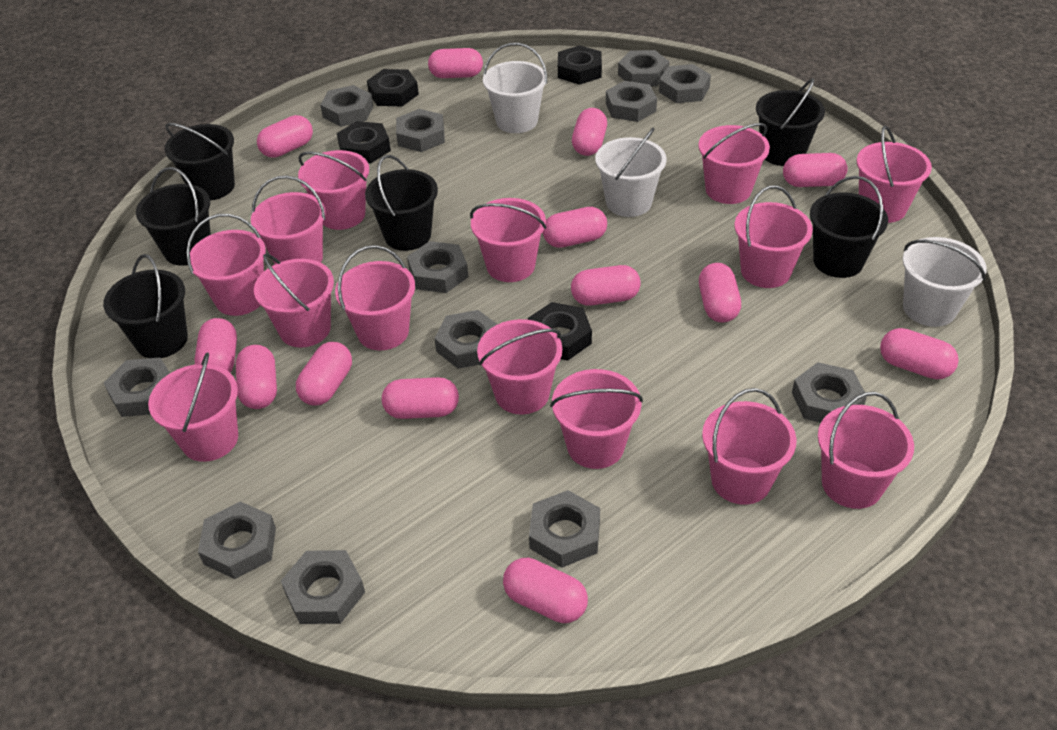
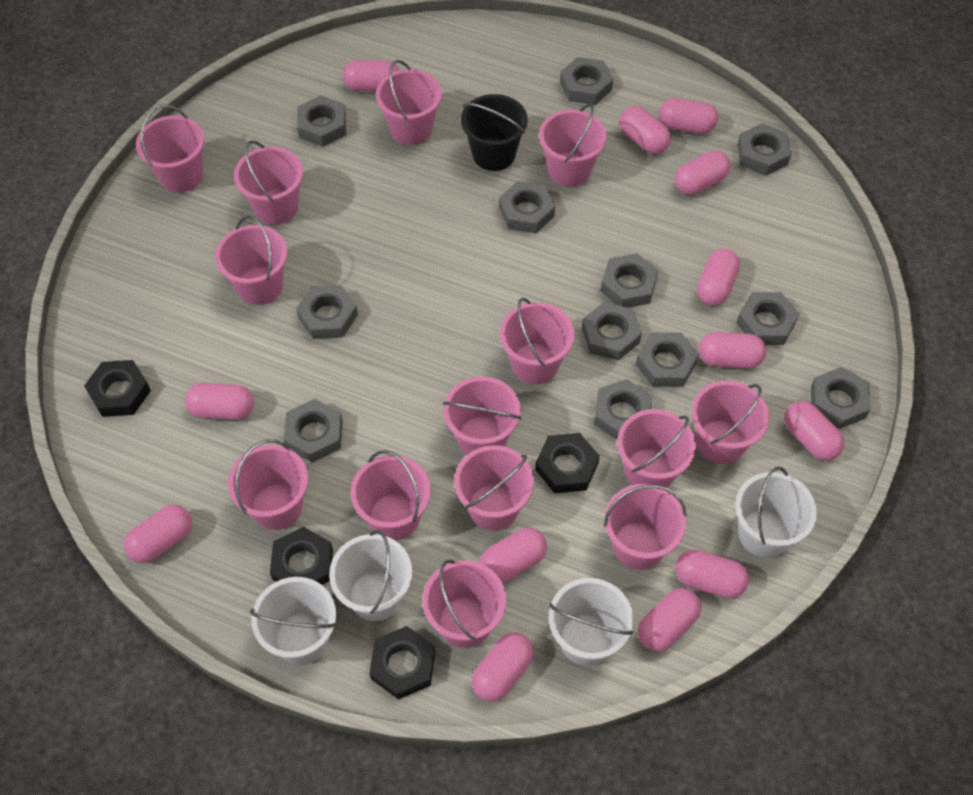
black bucket: [103,254,188,358] [136,167,211,266] [165,123,235,201] [365,155,438,251] [756,78,825,166] [810,176,888,278] = 6 -> [461,94,528,171] = 1
white bucket: [483,43,547,133] [595,128,667,217] [903,237,987,327] = 3 -> [250,577,337,665] [329,530,412,621] [549,578,633,666] [736,467,817,558] = 4

